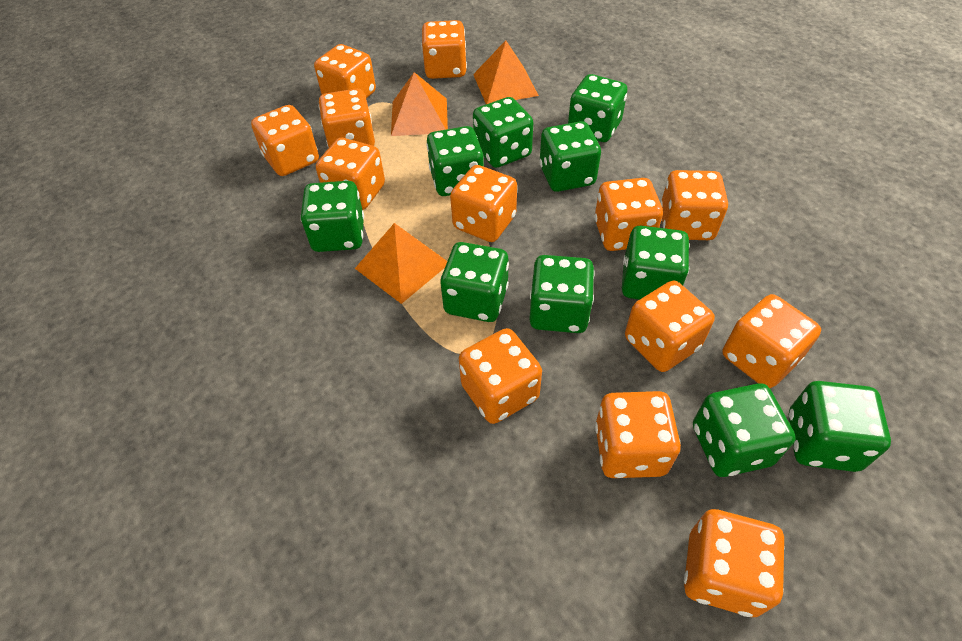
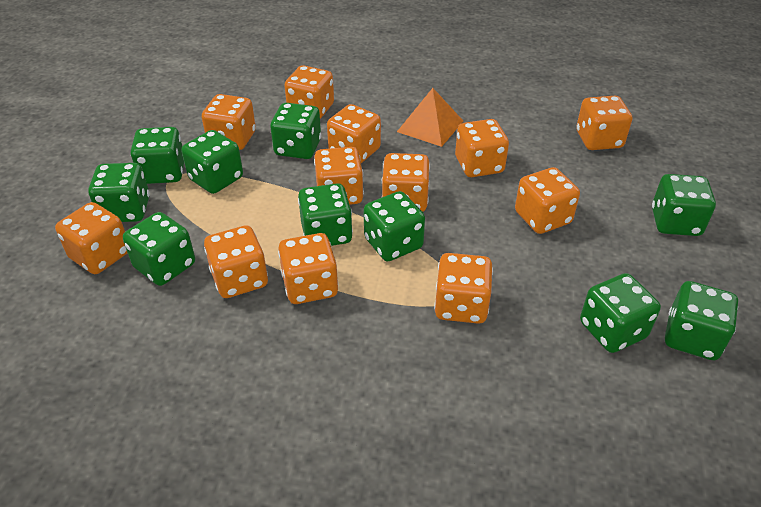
orange dice: [251,105,319,176] [314,44,376,98] [316,138,385,210] [319,88,375,148] [421,20,467,79] [450,165,517,242] [459,328,542,424] [594,178,663,251] [595,391,681,478] [625,281,715,372] [660,170,728,240] [684,509,785,617] [722,294,821,388] = 13 -> [55,202,127,274] [202,94,256,150] [204,225,268,298] [278,233,338,304] [284,65,334,119] [314,147,364,205] [327,104,381,163] [382,153,430,212] [434,253,493,324] [455,119,509,177] [515,167,580,234] [576,96,632,150] = 12
orange pyramid: [355,223,447,304] [391,72,448,136] [473,40,539,104] = 3 -> [397,88,463,147] = 1

